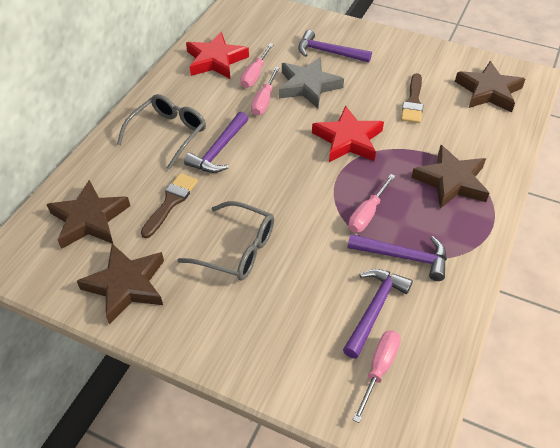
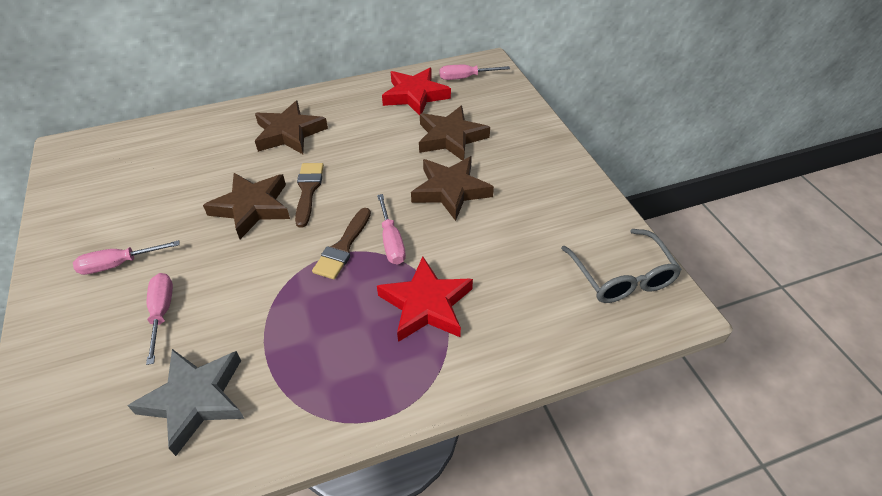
grey glasses: [117,94,206,170] [177,201,274,280] = 2 -> [561,229,682,303] = 1
purple hammer: [184,112,248,173] [298,30,372,62] [343,269,413,359] [348,234,447,281] = 4 -> none = 0

